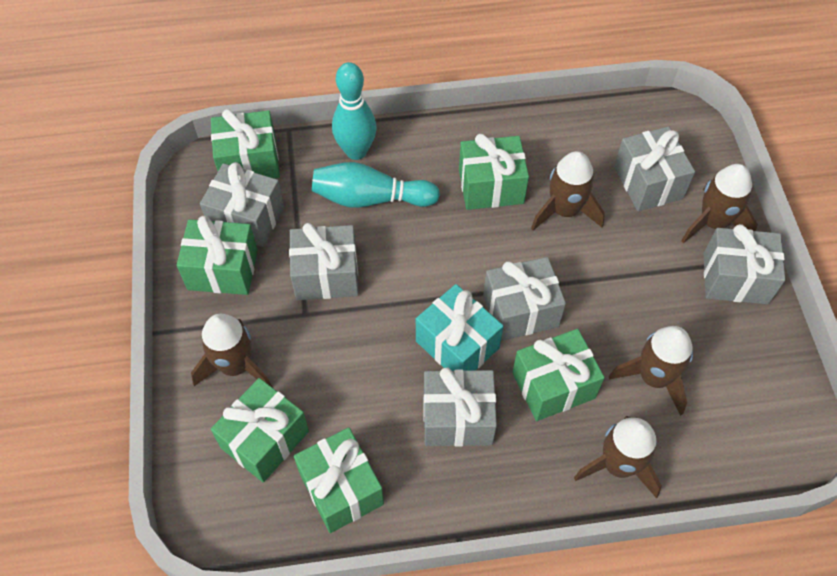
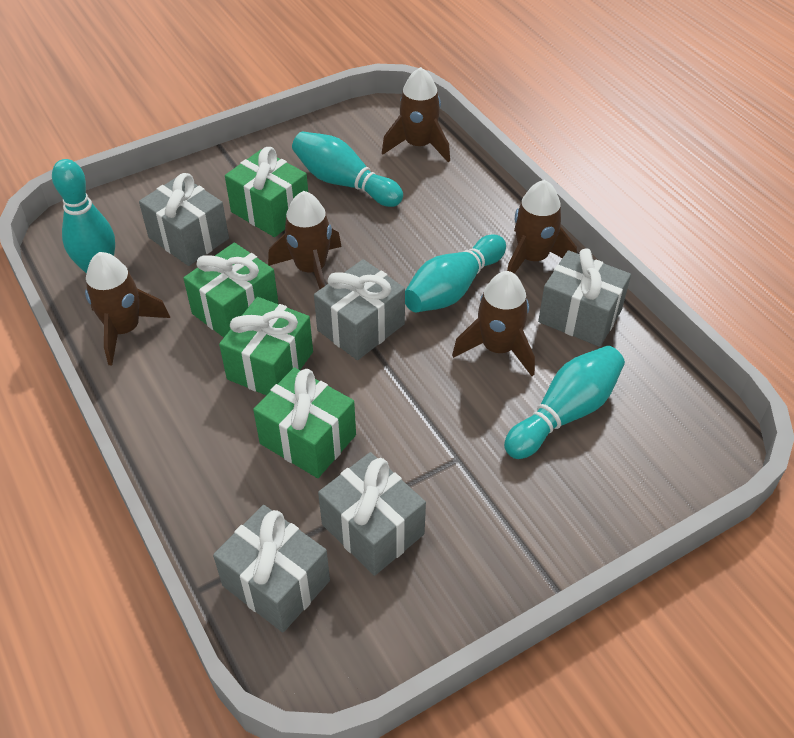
green gift: [177,216,258,295] [211,109,280,178] [211,378,309,483] [294,428,384,533] [459,134,529,210] [512,329,605,421] = 6 -> [183,242,279,337] [219,297,313,395] [225,147,308,237] [253,367,356,478] = 4
grey gift: [200,162,284,247] [289,223,359,300] [423,367,497,446] [483,257,566,341] [614,126,695,211] [704,224,785,304] = 6 -> [139,173,229,266] [213,505,330,632] [314,259,405,360] [318,452,426,576] [538,248,631,347] = 5
turquoise bowling pin: [312,162,440,208] [332,62,377,160] = 2 -> [52,159,115,274] [292,131,403,207] [405,234,506,312] [504,346,625,459] = 4
turquoise gift: [416,284,503,371] = 1 -> none = 0

